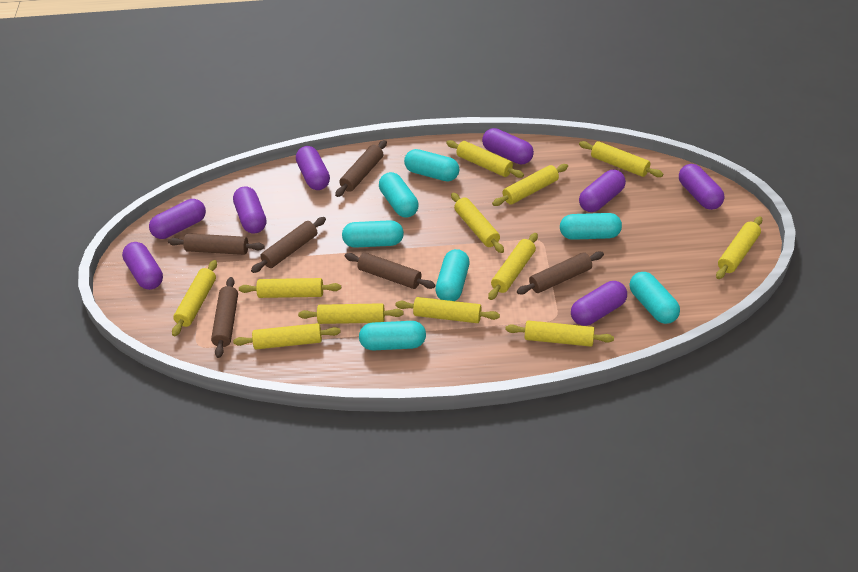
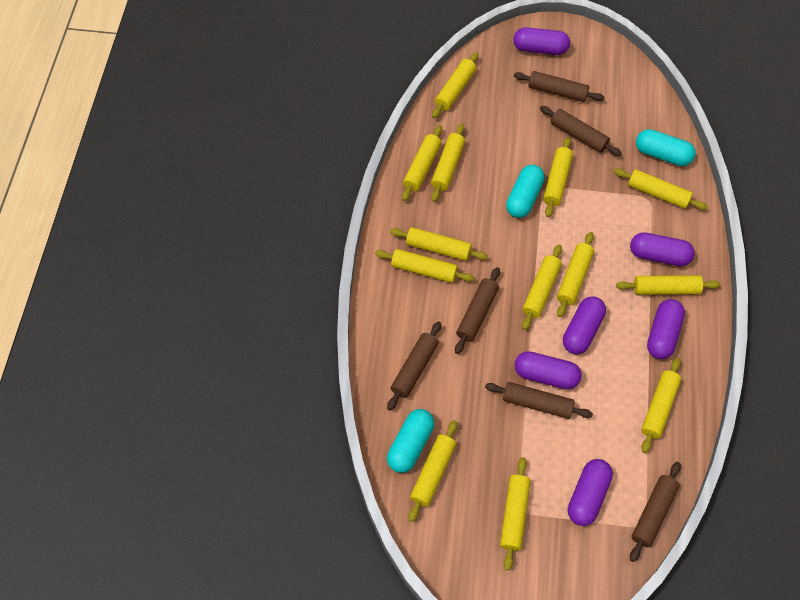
purple capsule: [122,242,163,290] [149,199,206,239] [233,186,266,234] [296,146,330,190] [482,128,534,165] [571,281,627,326] [579,170,626,212] [679,164,724,210] = 8 -> [513,27,570,55] [514,351,582,389] [563,296,606,354] [568,459,613,526] [630,232,695,266] [647,299,685,359] = 6
turquoise capsule: [342,220,404,248] [359,321,426,350] [379,172,419,218] [404,149,459,182] [435,249,470,301] [560,213,622,240] [630,272,680,324] = 7 -> [387,409,434,473] [506,165,545,218] [636,129,696,166] = 3
yellow rolling pin: [172,260,217,336] [233,323,341,349] [239,278,341,298] [298,303,404,324] [395,297,500,323] [446,140,524,178] [451,193,504,253] [488,233,538,300] [492,164,568,206] [505,320,614,347] [579,141,663,177] [716,216,762,279] = 12 -> [375,249,474,283] [390,227,488,261] [402,125,442,201] [408,420,457,522] [431,123,465,202] [432,52,479,118] [500,457,531,570] [522,244,562,330] [543,137,573,217] [557,232,594,317] [614,168,708,210] [616,275,721,295] [641,358,681,453] = 13

